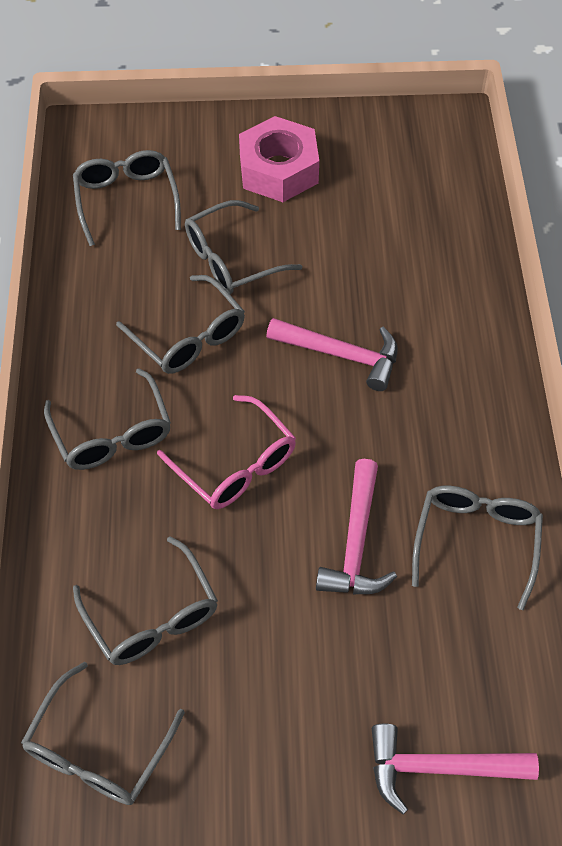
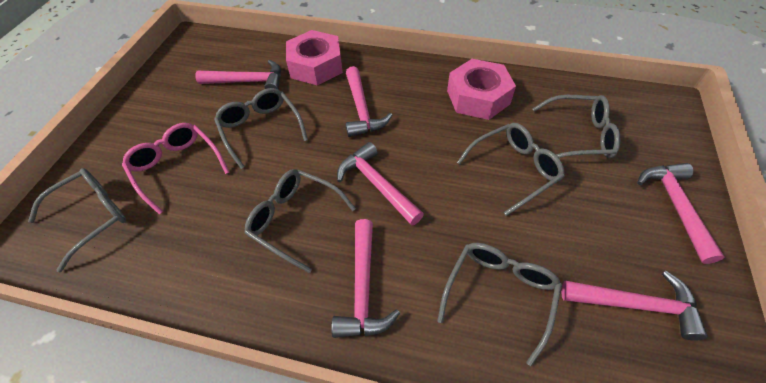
grey glasses: [21,661,185,805] [44,369,171,470] [73,150,181,246] [73,536,218,665] [116,275,245,374] [185,200,302,294] [412,486,543,610] = 7 -> [28,168,126,272] [214,88,308,169] [245,169,356,273] [437,243,562,366] [457,123,565,216] [532,95,621,158] = 6
pink hammer: [266,318,398,391] [316,459,397,594] [372,724,539,814] = 3 -> [195,60,281,90] [331,219,400,338] [337,142,424,226] [346,66,392,137] [561,271,708,341] [637,163,725,264] = 6
pink nut: [239,116,319,202] = 1 -> [286,30,343,86] [447,59,516,120] = 2

